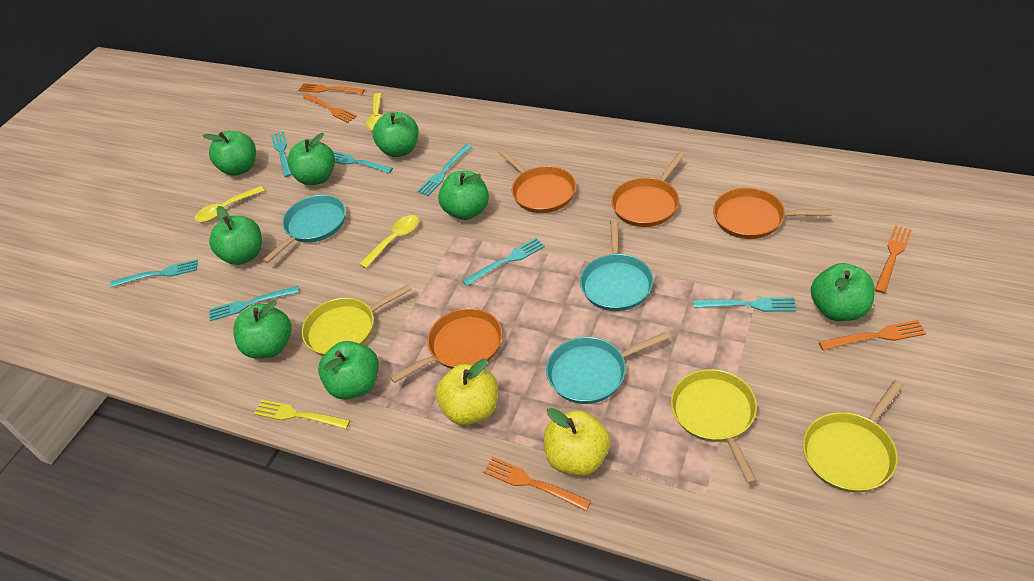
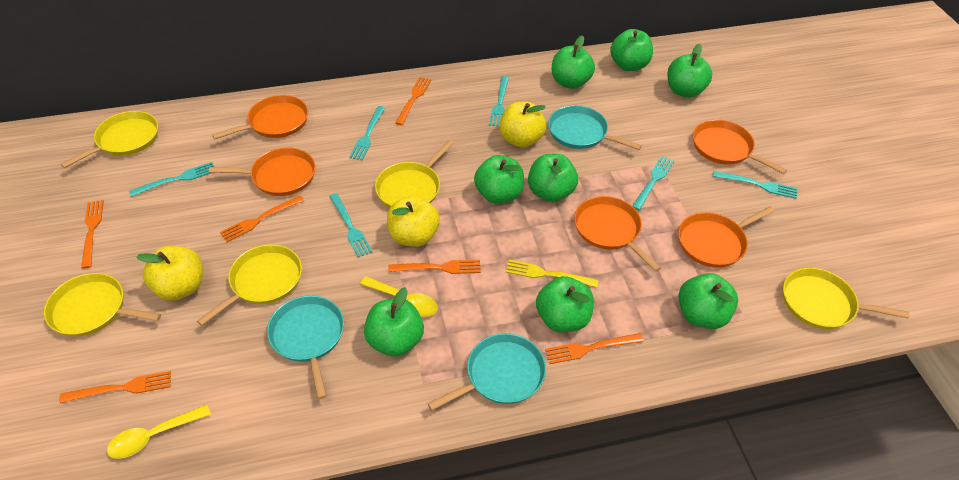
orange fork: [298,83,365,94] [303,94,357,123] [483,457,591,511] [819,320,926,350] [875,226,912,293] = 5 -> [59,371,171,403] [81,200,104,269] [220,195,305,242] [388,260,481,274] [395,77,431,125] [545,333,644,364] = 6
orange pan: [390,308,502,383] [499,149,576,213] [611,153,684,227] [713,188,832,239] = 4 -> [209,148,316,196] [212,95,308,139] [574,196,661,272] [678,206,774,268] [693,120,787,174] = 5
turquoise fork: [110,259,198,287] [209,286,299,321] [271,131,292,177] [333,151,393,173] [417,144,472,196] [462,238,545,286] [694,298,796,312] = 7 -> [129,162,214,197] [329,193,372,258] [349,106,385,160] [489,76,509,126] [632,156,674,210] [713,171,798,199] = 6
yellow apple: [436,359,498,425] [544,408,610,476] = 2 -> [136,246,203,301] [387,195,440,247] [499,102,546,148] = 3
yellow pan: [301,284,412,356] [671,369,757,484] [803,380,903,492] = 3 -> [44,273,161,337] [61,111,158,168] [197,244,302,326] [375,140,453,208] [783,268,909,329] = 5
yellow spoon: [194,186,264,222] [360,215,419,268] [366,93,383,131] = 3 -> [107,405,211,459] [360,276,438,317] = 2

